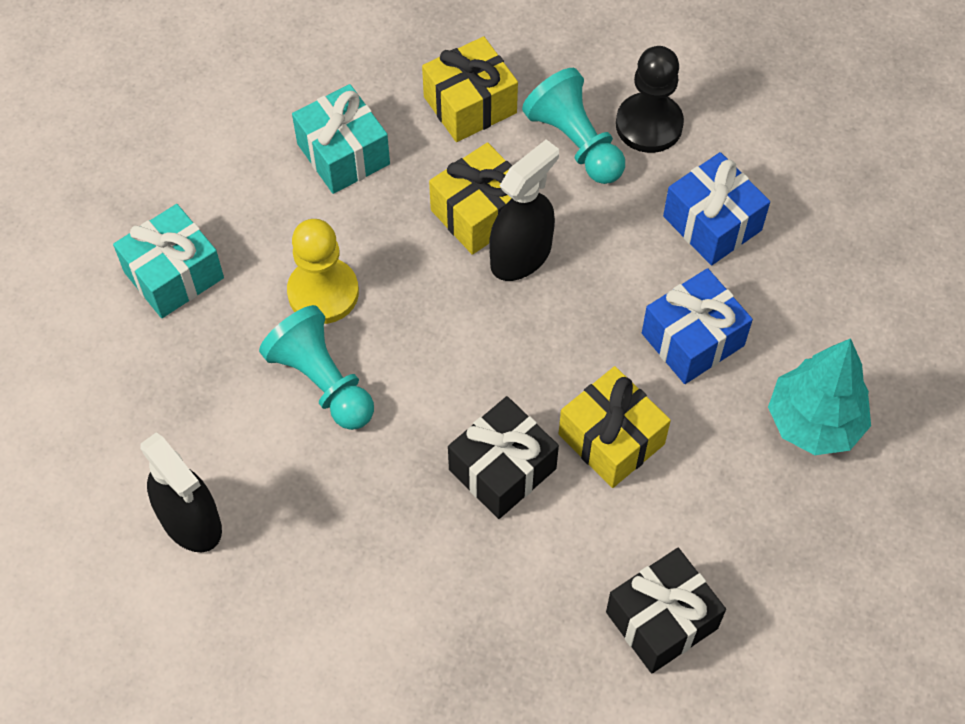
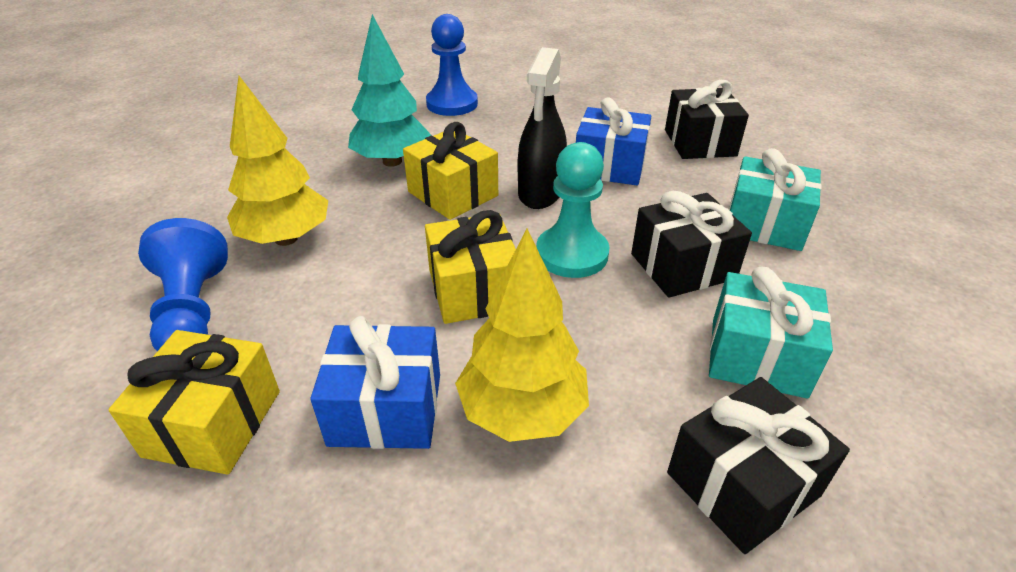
black gift: [448,396,559,519] [606,548,726,673] = 2 -> [631,191,752,298] [665,80,749,159] [667,377,850,554] = 3
black pawn: [616,46,684,153] = 1 -> none = 0
black spray bottle: [140,432,222,552] [489,139,559,281] = 2 -> [518,47,567,209] = 1
blue pawn: none = 0 -> [138,218,228,351] [426,14,478,116] = 2
turquoise pawn: [259,305,374,430] [522,68,625,184] = 2 -> [536,142,610,278] = 1
yellow pawn: [287,219,359,324] = 1 -> none = 0
yellow tree: none = 0 -> [227,76,328,246] [455,229,589,442] = 2

